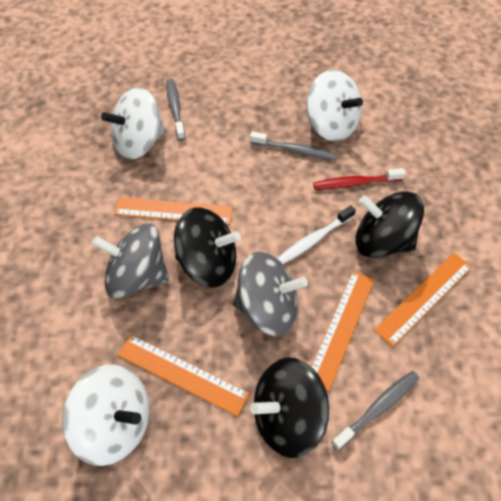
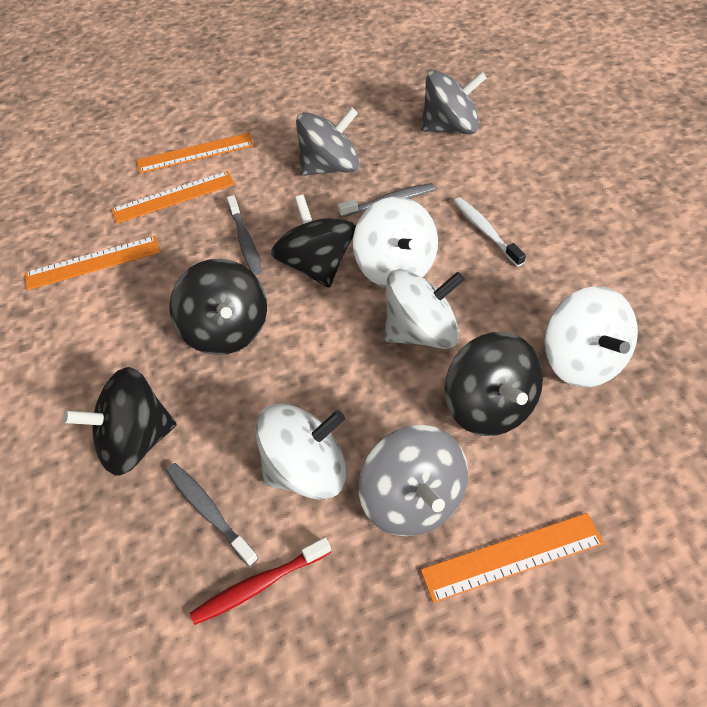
black spinning top: [174,207,241,287] [250,357,329,458] [355,191,424,258] = 3 -> [63,367,177,475] [169,259,267,355] [271,195,356,288] [445,332,543,436] = 4
grey spinning top: [92,224,169,299] [233,252,308,336] = 2 -> [296,107,359,176] [359,425,468,536] [421,70,487,134] = 3
white spinning top: [62,365,149,466] [101,87,165,159] [306,70,363,141] = 3 -> [255,403,346,500] [353,197,438,287] [385,269,465,349] [544,286,638,387] = 4

